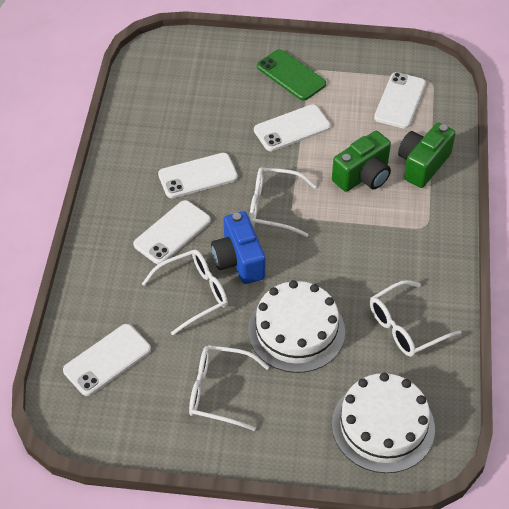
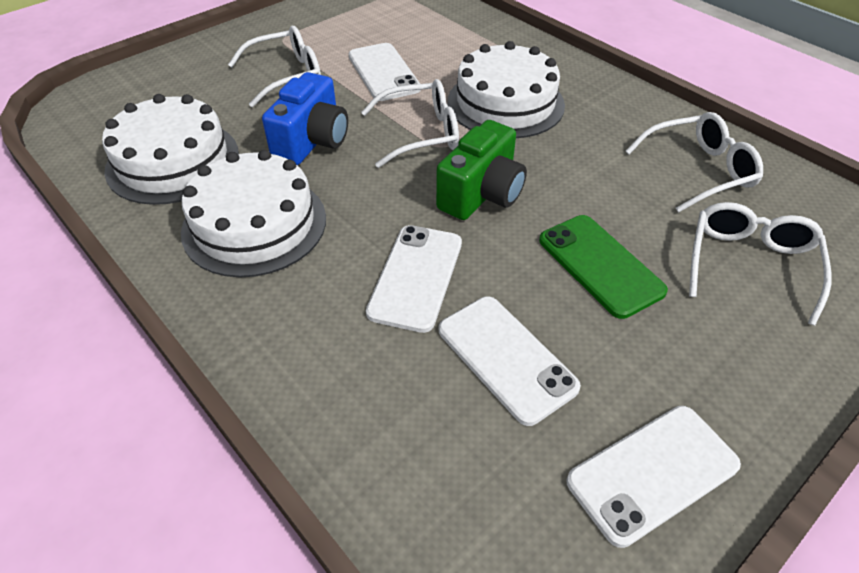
green camera: [332,131,391,192] [398,123,456,188] = 2 -> [436,120,527,220] = 1
white cake: [248,280,345,373] [332,373,435,473] = 2 -> [102,94,239,205] [181,150,326,277] [448,41,565,138] = 3
white phone: [63,324,151,396] [133,200,211,264] [158,153,238,198] [254,105,330,152] [374,72,426,129] = 5 -> [349,43,421,101] [366,225,462,333] [439,296,581,426] [566,406,741,548] = 4

